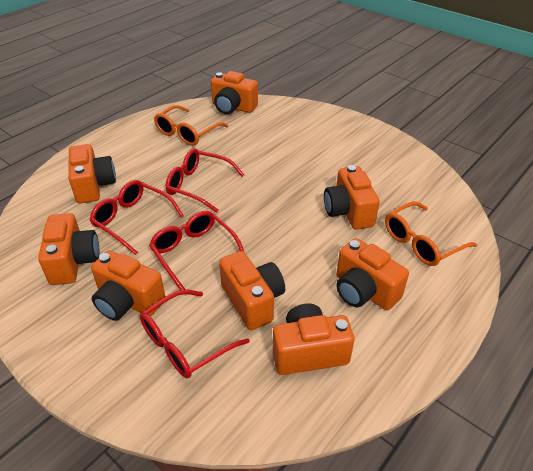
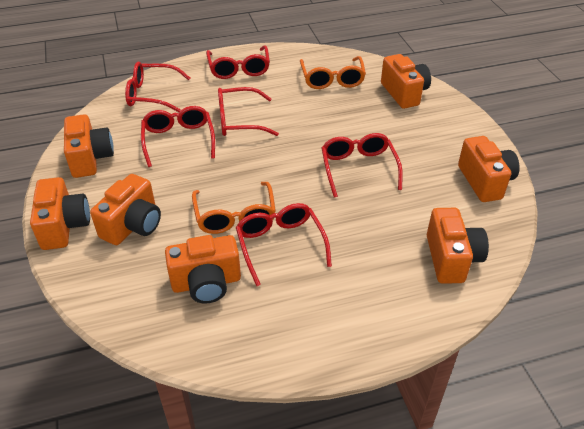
orange camera: [38,213,99,285] [68,144,116,204] [91,251,166,321] [211,71,258,114] [219,251,285,330] [273,303,355,375] [324,165,380,230] [336,238,409,310] = 8 -> [30,177,90,250] [64,114,114,178] [90,174,161,245] [165,235,241,304] [381,54,431,109] [427,208,489,284] [458,136,520,202] = 7
red glasses: [90,180,184,255] [140,289,249,379] [149,211,244,290] [166,148,244,213] = 4 -> [125,62,190,112] [141,106,215,167] [206,45,270,79] [218,87,279,136] [236,203,332,286] [322,133,403,198] = 6

